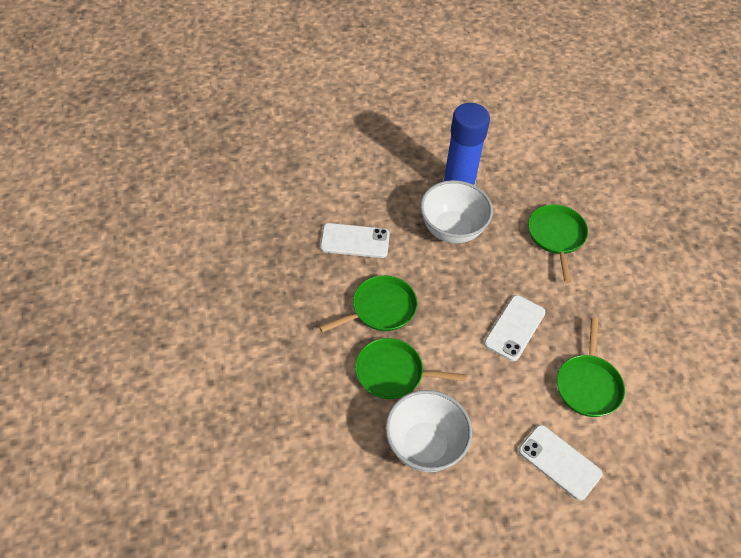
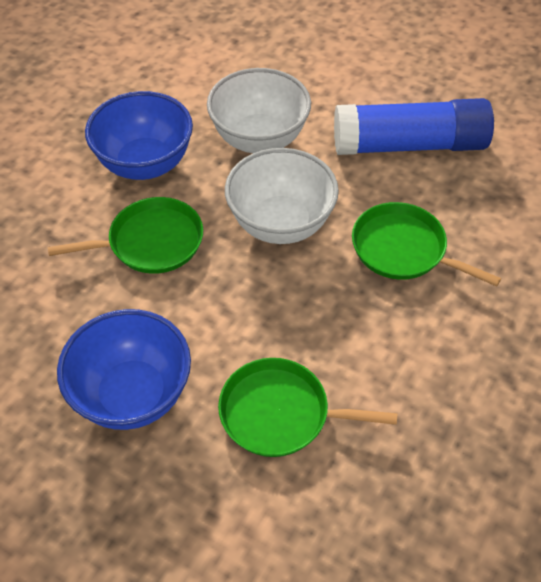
blue bowl: none = 0 -> [57,309,191,430] [85,91,193,180] = 2
green pan: [319,275,417,333] [355,338,466,399] [528,204,588,283] [557,318,625,417] = 4 -> [48,197,203,274] [218,358,397,457] [352,202,501,287] = 3
white phone: [320,223,390,258] [484,295,546,361] [518,425,602,501] = 3 -> none = 0

